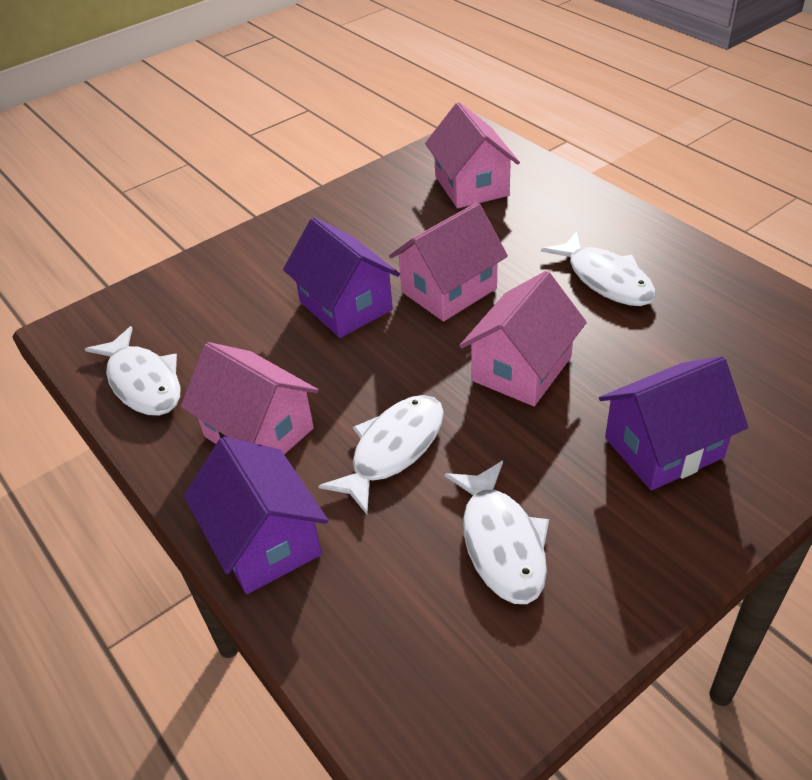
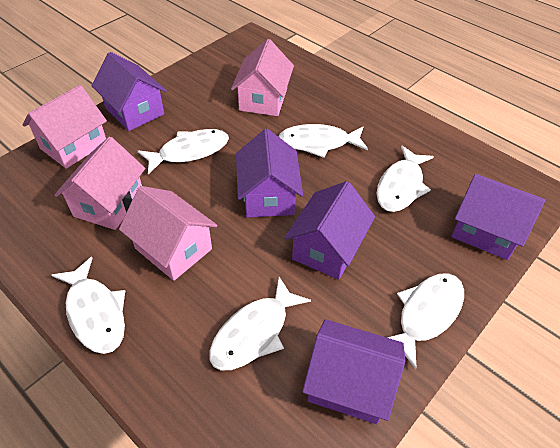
purple house: [184,437,328,594] [283,217,400,338] [599,356,748,490] = 3 -> [92,52,167,131] [236,129,303,218] [285,181,375,280] [302,319,405,424] [451,174,545,260] = 5
white fish: [85,326,180,416] [318,395,444,514] [445,461,549,604] [541,231,656,306] = 4 -> [51,257,125,354] [138,129,229,174] [210,277,311,371] [279,124,368,158] [377,145,434,212] [387,273,464,369] = 6

